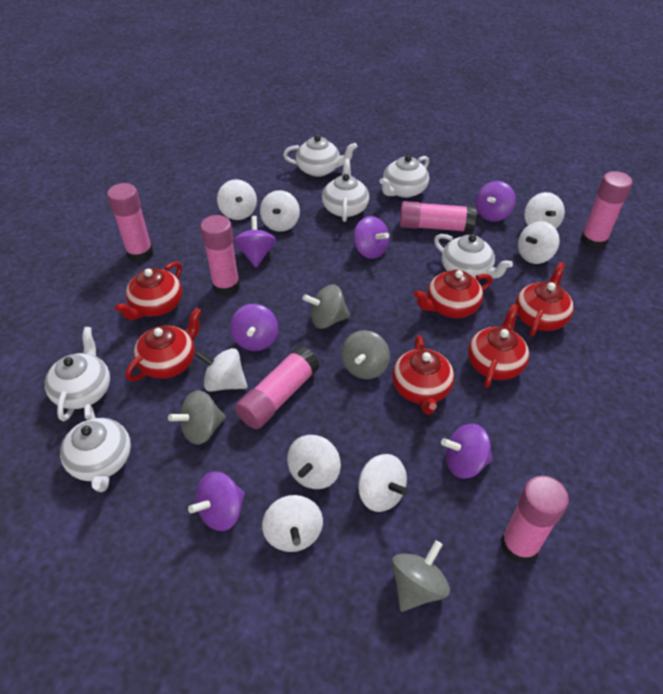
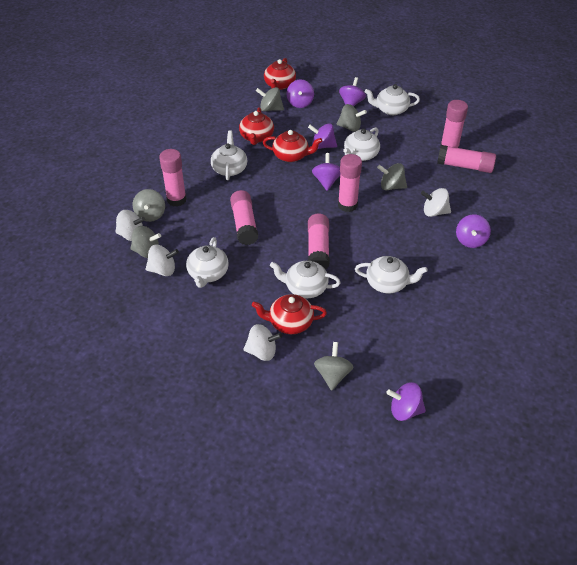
grey spinning top: [168,390,226,445] [302,285,350,329] [341,330,390,379] [392,540,450,612] = 4 -> [130,226,161,258] [132,189,165,222] [256,87,284,111] [314,342,353,391] [337,104,367,132] [377,163,407,190] = 6
red teapot: [115,261,182,320] [125,307,202,381] [392,335,454,415] [414,270,493,318] [468,304,529,388] [515,262,574,336] = 6 -> [239,107,274,145] [252,294,327,334] [263,130,322,162] [264,58,296,90] = 4
white spinning top: [195,348,248,392] [217,179,257,220] [260,190,300,232] [262,495,323,552] [287,435,341,489] [358,454,408,512] [518,221,560,264] [525,192,565,229] = 8 -> [115,210,145,241] [145,245,179,276] [243,324,282,361] [421,188,451,217] = 4

